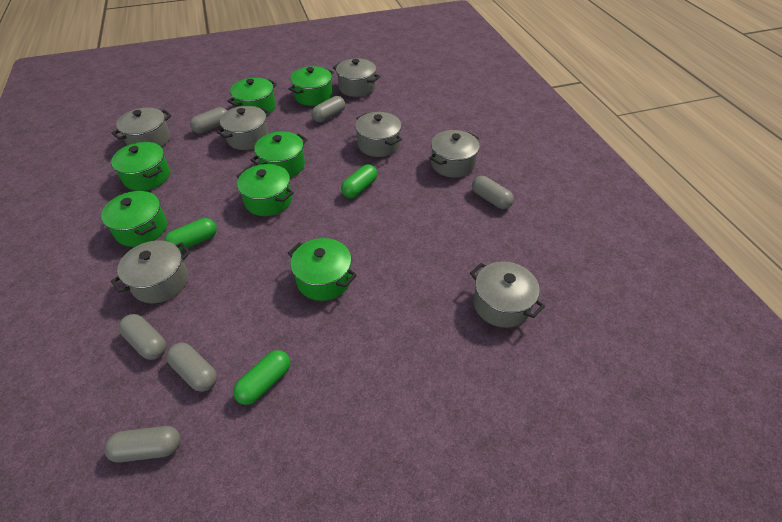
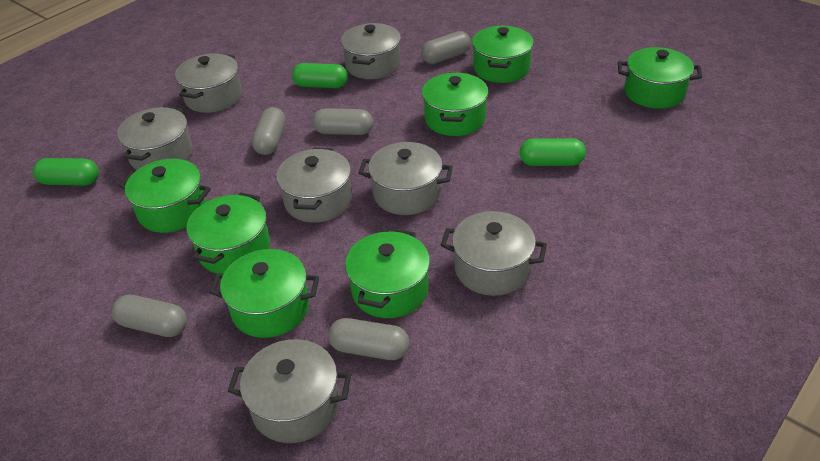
grey capsule: [104,426,181,463] [119,314,166,360] [166,343,217,392] [190,107,227,134] [311,96,345,122] [472,176,514,209] = 6 -> [112,295,187,337] [252,107,286,155] [312,108,373,135] [328,318,410,360] [421,31,471,64] = 5

